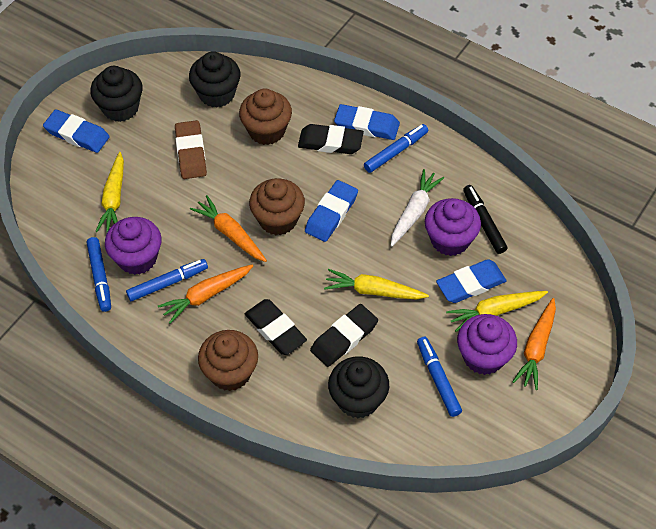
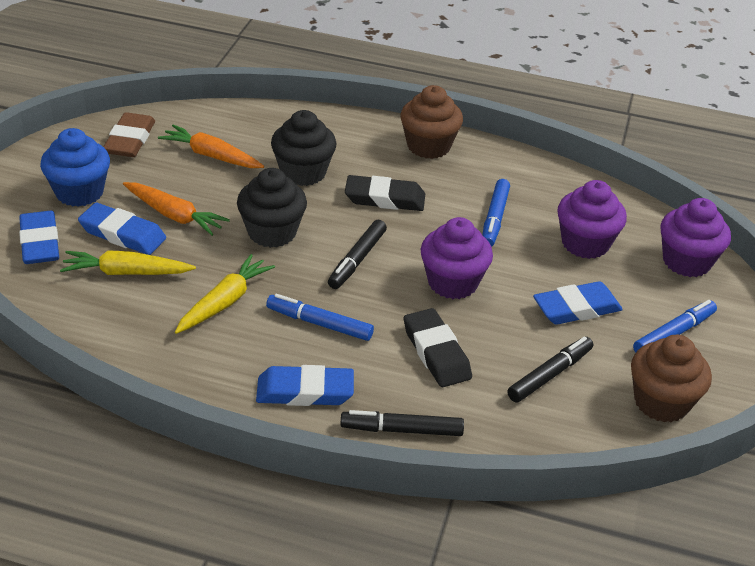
black cupcake: [90,66,143,122] [189,51,240,108] [328,356,389,418] = 3 -> [237,168,307,248] [271,110,337,186] = 2
black eraser: [245,299,307,355] [298,124,364,154] [310,304,378,367] = 3 -> [345,175,425,211] [404,308,472,387] = 2
black marker: [463,185,508,254] = 1 -> [328,220,387,289] [340,410,464,436] [507,337,593,402] = 3
blue cupcake: none = 0 -> [40,128,110,207] = 1
blue marker: [87,237,111,312] [126,259,208,301] [364,124,428,173] [417,337,462,417] = 4 -> [266,294,374,341] [482,179,510,247] [633,300,717,353] = 3
brown cupcake: [198,330,258,391] [239,89,292,145] [249,178,305,235] = 3 -> [400,85,463,159] [631,335,712,422] = 2
orange carrot: [158,264,253,324] [190,195,267,262] [512,298,556,390] = 3 -> [123,182,230,236] [158,124,264,168] = 2
white carrot: [391,169,444,246] = 1 -> none = 0
yellow carrot: [95,152,124,232] [324,269,429,300] [446,291,548,332] = 3 -> [60,250,196,275] [175,254,275,334] = 2

